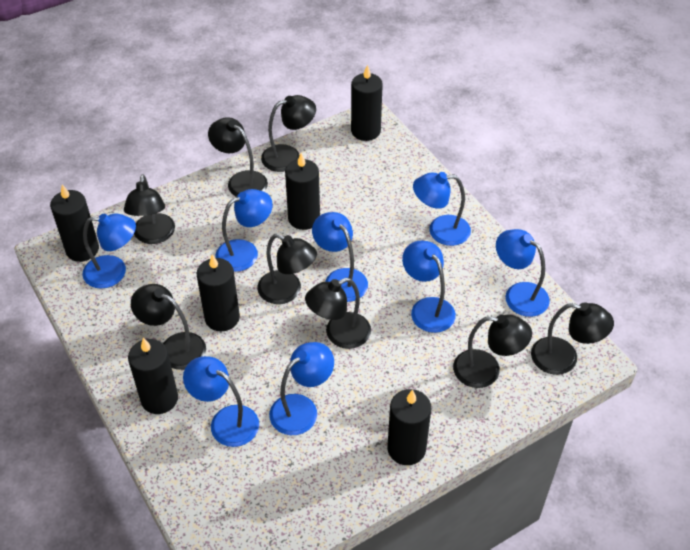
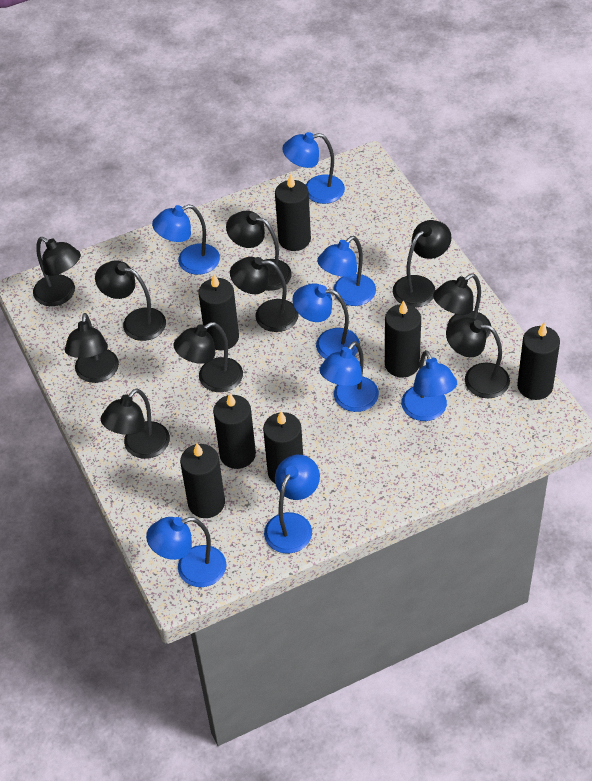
black candle: [50,185,99,262] [128,338,178,414] [197,254,240,331] [285,153,320,230] [351,65,383,141] [387,389,431,465] = 6 -> [180,443,225,518] [199,274,239,350] [213,393,256,469] [263,411,303,483] [275,174,311,251] [385,300,421,378] [517,323,560,400] = 7
black lamp: [124,174,175,244] [131,284,206,370] [208,117,268,197] [257,234,317,304] [261,95,316,172] [305,278,371,349] [453,315,532,388] [531,302,614,375] = 8 -> [33,237,81,306] [65,313,119,383] [95,260,166,341] [101,388,170,459] [174,322,243,392] [226,211,292,291] [230,257,299,332] [393,220,452,308] [433,274,491,338] [446,317,510,398] = 10

